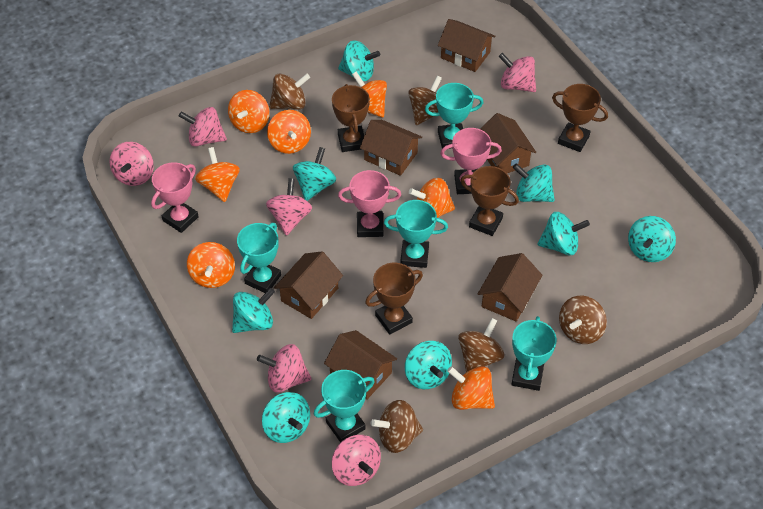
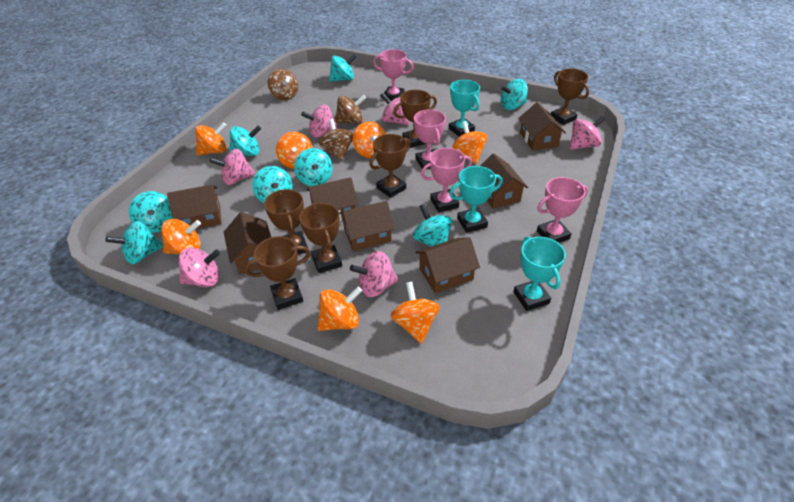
brown house: [274,251,343,319] [324,330,397,400] [360,120,422,176] [438,19,496,72] [478,253,542,322] [480,113,536,173] = 6 -> [167,184,222,229] [224,212,271,274] [307,177,358,221] [339,201,395,251] [415,237,480,293] [480,153,528,209] [518,102,566,151] = 7
brown spinning top: [269,74,310,110] [371,400,423,453] [408,76,442,125] [458,318,505,372] [559,296,607,344] = 5 -> [268,69,298,100] [319,119,353,161] [335,95,366,124] = 3
brown trophy: [332,84,370,152] [365,263,423,335] [460,166,519,236] [552,84,608,152] = 4 -> [245,236,310,310] [264,189,308,255] [299,203,342,273] [369,134,410,198] [393,90,437,148] [551,68,589,125] = 6
pink trophy: [151,162,199,233] [338,170,401,237] [440,128,502,194] = 3 -> [373,49,414,101] [414,109,446,169] [421,148,472,212] [537,177,588,243] = 4
turquoise trophy: [237,223,281,293] [313,370,375,443] [384,200,448,268] [425,83,483,149] [511,316,557,391] = 5 -> [449,80,480,137] [449,166,503,233] [513,236,566,311] = 3

